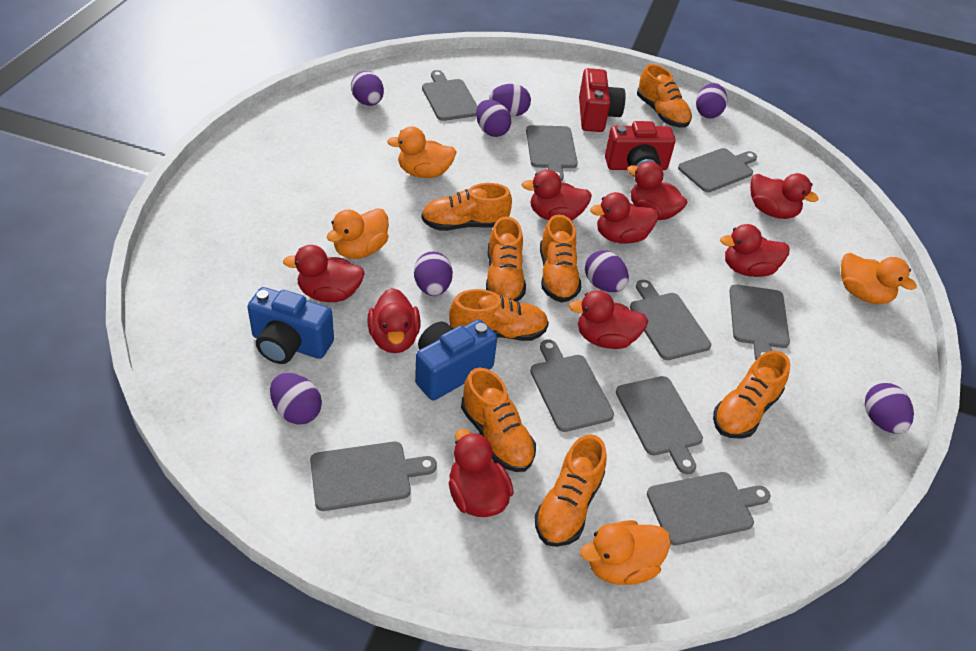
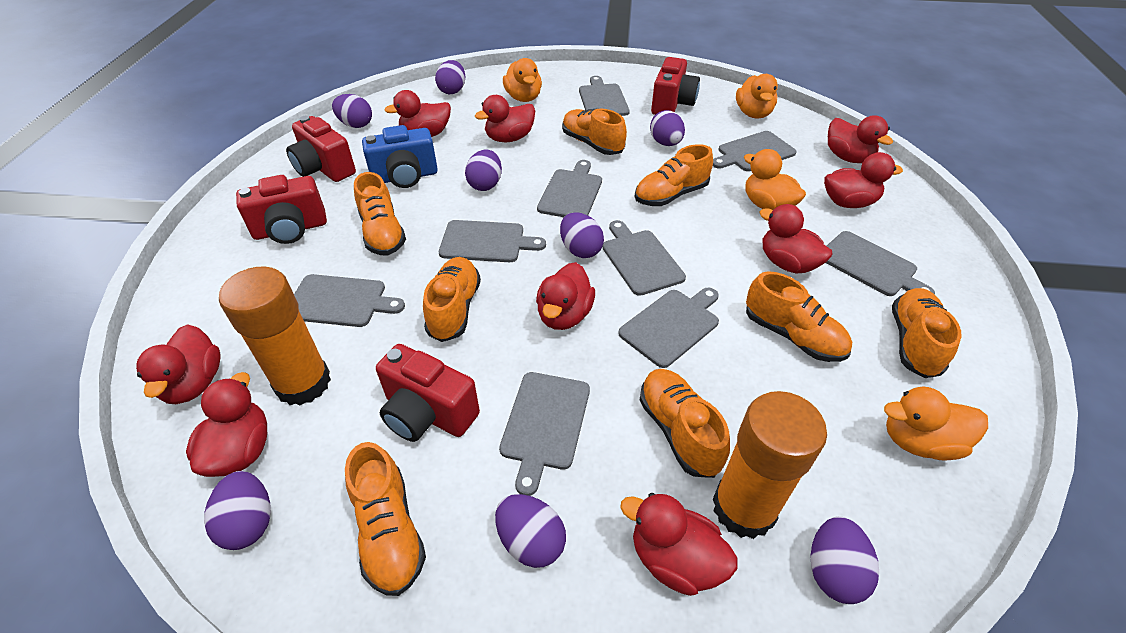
blue camera: [247,287,334,364] [415,319,497,400] = 2 -> [362,125,438,188] = 1
orange glue stick: none = 0 -> [219,267,331,406] [713,391,827,539] = 2
red camera: [579,68,625,132] [605,121,676,177] = 2 -> [236,175,327,244] [286,116,356,182] [376,344,480,442] [651,57,700,115] = 4

